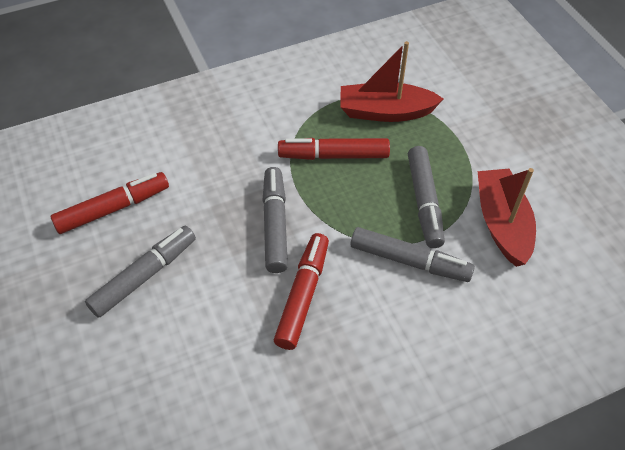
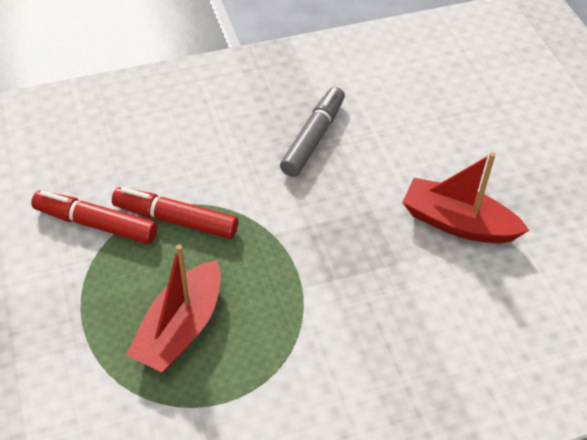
grey marker: [85,226,196,318] [262,167,288,273] [351,227,475,282] [408,146,445,248] = 4 -> [280,87,345,177] = 1
red marker: [51,172,169,234] [274,233,329,350] [278,138,390,160] = 3 -> [31,190,157,244] [112,187,238,239] = 2

